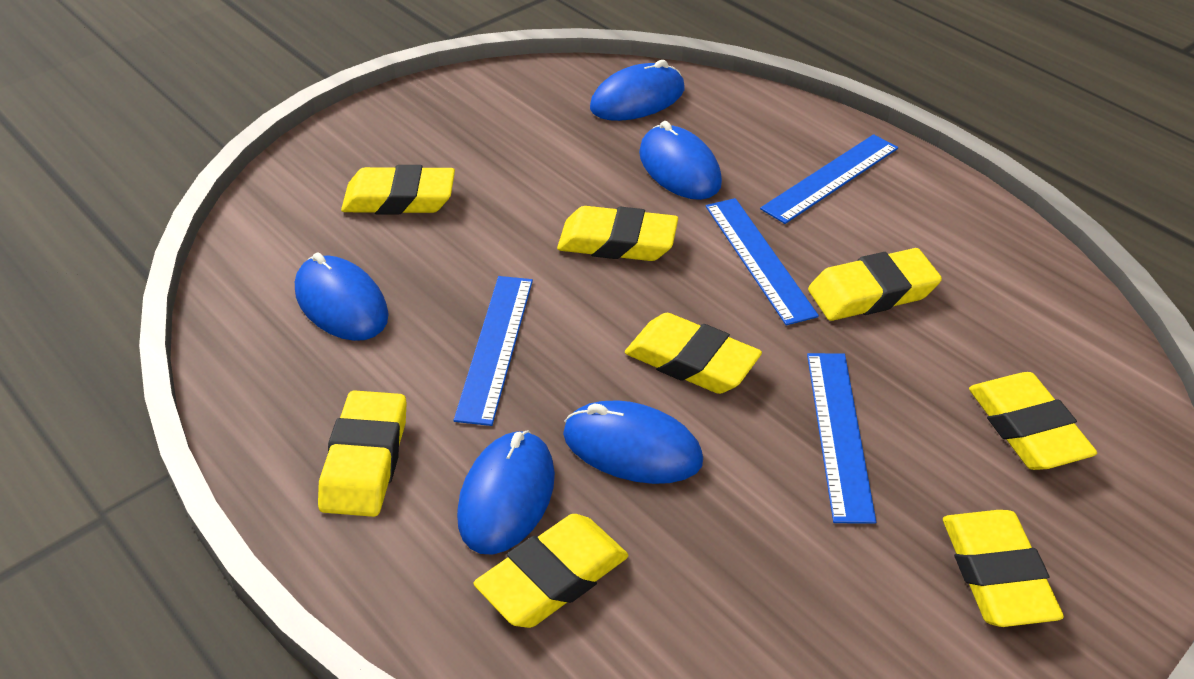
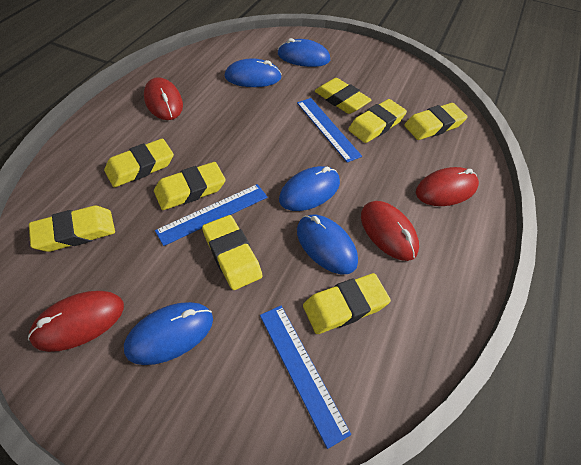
blue ruler: [454,276,533,426] [706,198,819,325] [760,134,898,224] [807,353,876,524] = 4 -> [155,184,268,246] [260,306,351,449] [297,98,362,163] = 3
red mouse: none = 0 -> [28,291,124,352] [144,77,183,120] [361,201,419,261] [416,167,479,206] = 4

